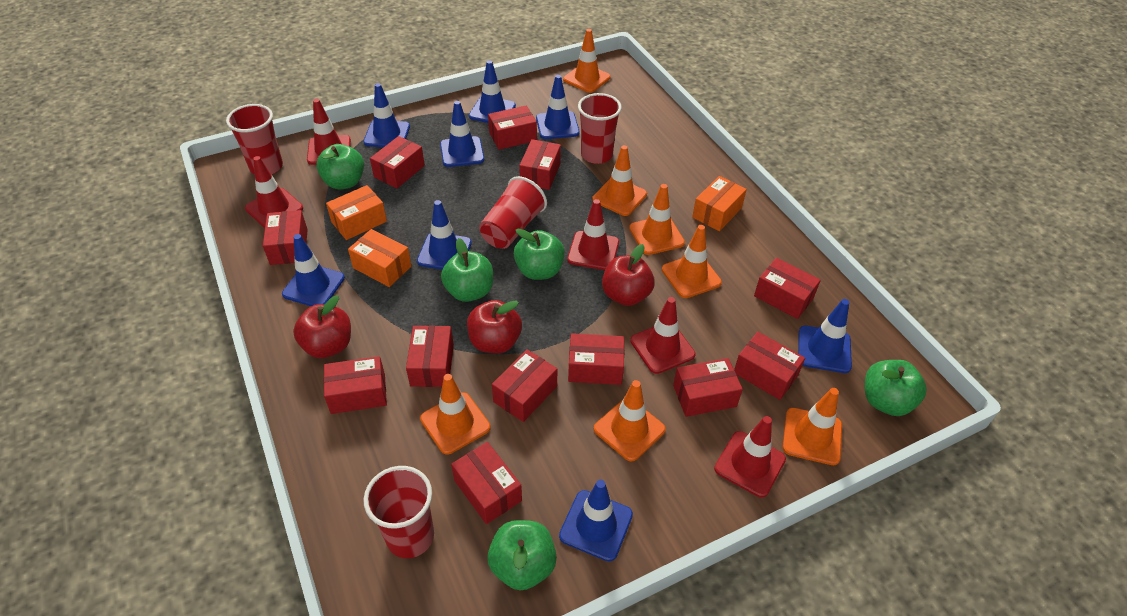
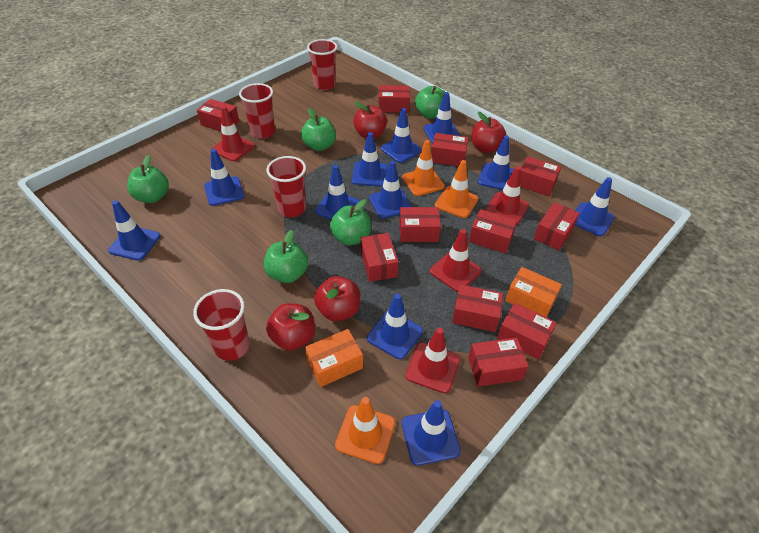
blue traffic cone: [282,234,345,306] [363,83,410,147] [417,200,472,270] [440,101,484,167] [469,60,516,123] [536,75,580,139] [559,480,633,561] [798,299,852,373] = 8 -> [108,200,160,261] [204,149,244,206] [315,165,359,219] [352,132,388,187] [367,294,423,359] [369,161,412,218] [380,108,422,163] [402,400,461,466] [423,92,460,143] [478,135,514,190] [575,177,615,236] = 11
orange box: [326,185,387,240] [348,229,411,287] [692,176,747,231] = 3 -> [305,329,363,387] [505,267,562,317] = 2
orange traffic cone: [420,374,491,455] [563,29,611,93] [592,145,647,216] [594,380,666,462] [629,184,685,255] [662,225,722,298] [783,388,842,465] = 7 -> [335,397,395,464] [402,140,445,196] [435,160,478,218] = 3
red apple: [293,295,351,358] [467,300,522,353] [602,244,655,306] = 3 -> [266,303,315,350] [314,276,360,321] [353,102,387,139] [472,112,506,153] = 4
red box: [263,210,308,265] [324,356,387,414] [370,136,425,188] [406,326,454,387] [451,442,522,524] [488,106,537,150] [492,349,557,422] [519,139,561,190] [568,333,624,385] [673,358,743,417] [734,332,805,400] [754,258,821,319] = 12 -> [197,99,240,131] [360,233,399,282] [379,85,410,113] [399,207,441,242] [431,133,468,166] [452,284,503,332] [468,337,529,387] [469,209,517,254] [497,303,557,360] [520,156,561,196] [534,202,580,250] = 11
red traffic cone: [245,156,303,228] [307,99,351,165] [567,199,619,270] [631,297,695,374] [714,416,786,498] = 5 -> [212,106,254,161] [406,328,460,393] [430,229,481,292] [485,166,529,225] = 4

